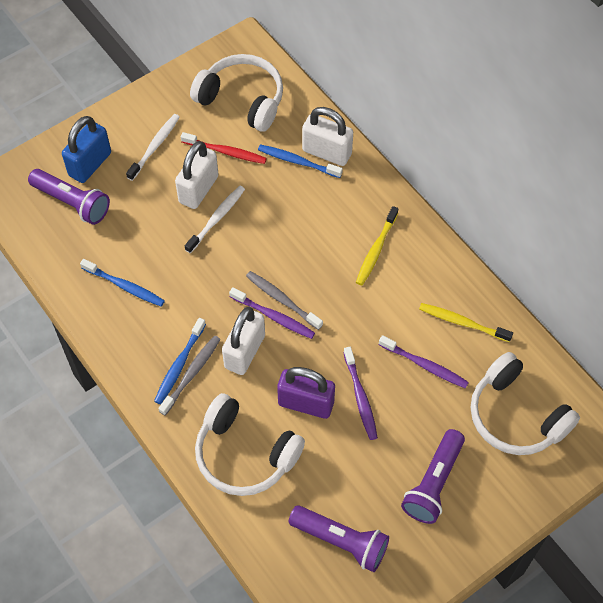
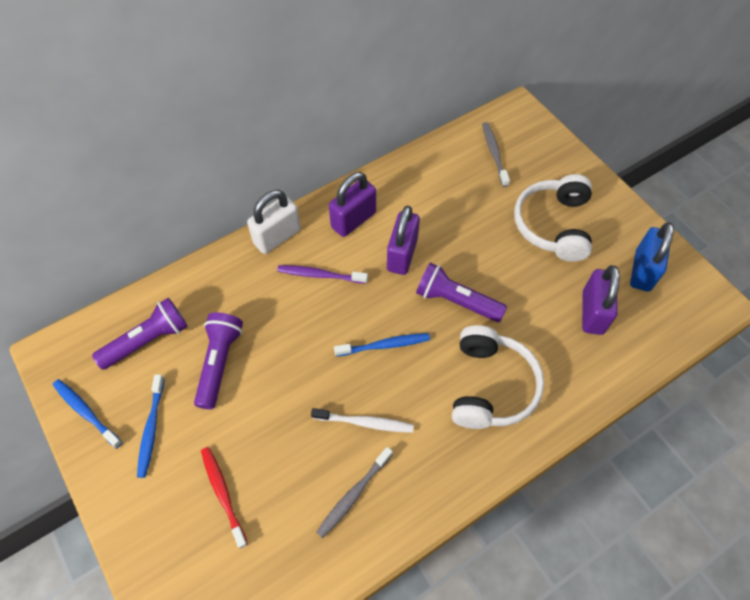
purple padlock: [277,367,335,419] = 1 -> [329,172,376,237] [387,205,420,275] [582,265,620,335] = 3
purple toothbrush: [229,287,315,339] [343,347,378,440] [379,335,469,388] = 3 -> [277,265,368,284] = 1
white headphones: [190,54,283,132] [195,393,305,496] [471,352,580,455] = 3 -> [452,325,544,429] [514,174,592,262] = 2
white padlock: [175,141,219,209] [222,307,265,375] [302,107,353,166] = 3 -> [247,190,301,254] = 1
white toothbrush: [126,114,180,181] [185,186,245,253] = 2 -> [311,408,414,433] = 1
yellow toothbrush: [356,206,398,285] [419,303,513,342] = 2 -> none = 0

